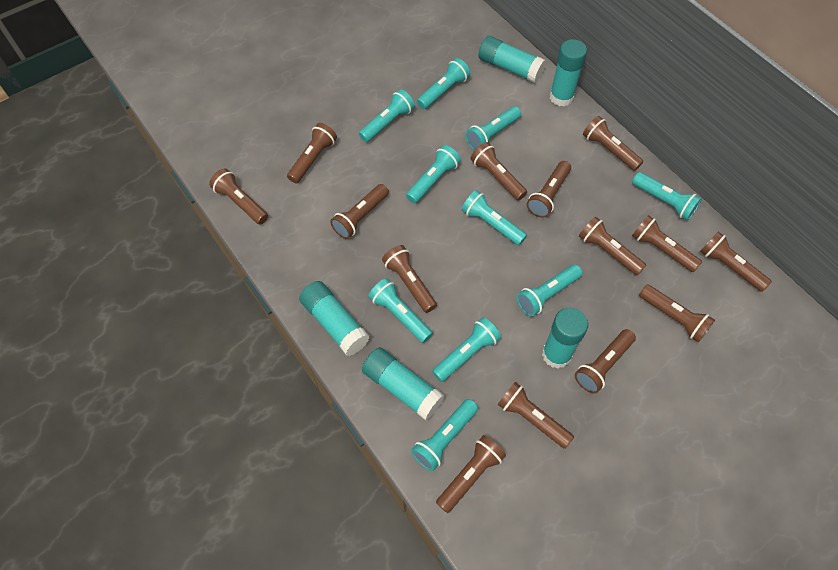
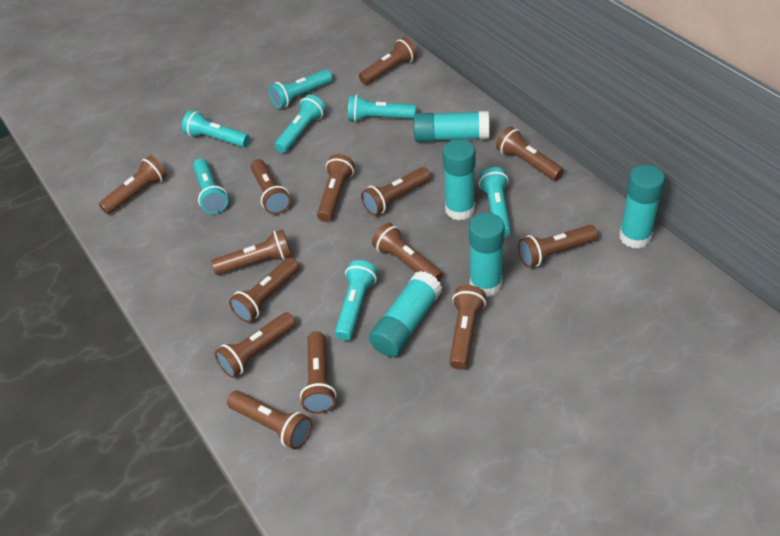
turquoise flashlight: [359,89,415,142] [368,278,433,343] [406,145,461,204] [411,399,478,471] [417,58,470,109] [432,317,501,382] [462,190,527,245] [465,106,521,150] [516,264,582,317] [632,172,702,221] = 10 -> [182,110,250,148] [193,159,228,214] [269,70,332,109] [274,94,326,153] [335,260,377,341] [348,95,416,122] [478,167,511,238] = 7

